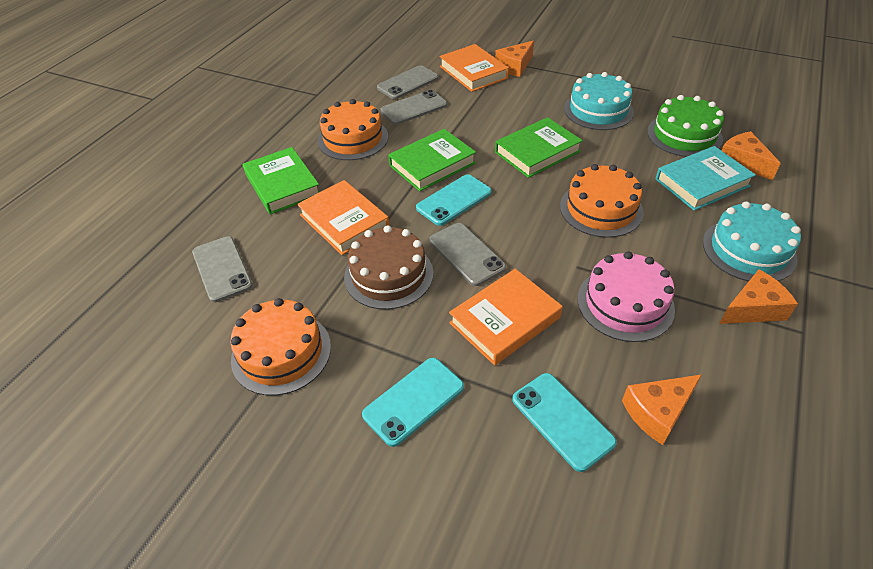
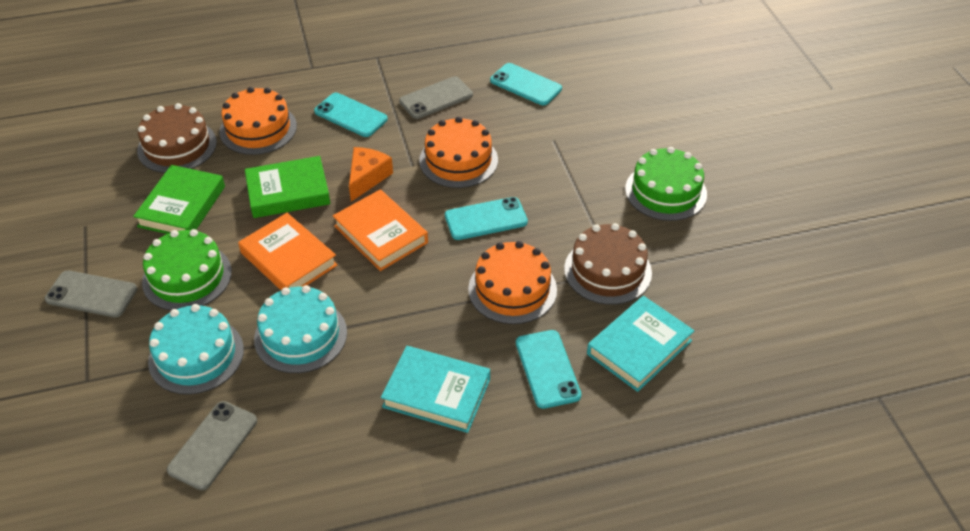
brown cake: [344,225,433,309] = 1 -> [137,103,217,173] [564,223,652,305] = 2
green book: [243,147,319,214] [388,129,476,191] [495,117,583,178] = 3 -> [133,165,225,234] [245,156,330,218] = 2
green cake: [647,95,724,157] = 1 -> [142,229,232,311] [625,147,707,221] = 2
grey phone: [192,236,253,302] [377,65,438,99] [380,90,447,125] [429,223,506,286] = 4 -> [45,270,137,318] [167,401,257,490] [399,76,473,119] = 3
orange book: [297,180,390,255] [439,44,509,92] [449,269,563,365] = 3 -> [238,213,338,290] [333,189,428,271] = 2
orange cheese: [495,40,534,77] [622,374,702,445] [719,269,798,324] [721,131,781,180] = 4 -> [349,147,393,201] = 1
pink cake: [578,251,675,342] = 1 -> none = 0
turquoise book: [655,146,756,211] = 1 -> [381,346,490,433] [587,296,694,392] = 2
turquoise phone: [362,358,464,447] [416,174,492,226] [512,373,617,472] = 3 -> [314,93,388,137] [445,197,528,240] [490,63,562,105] [516,330,581,409] = 4

